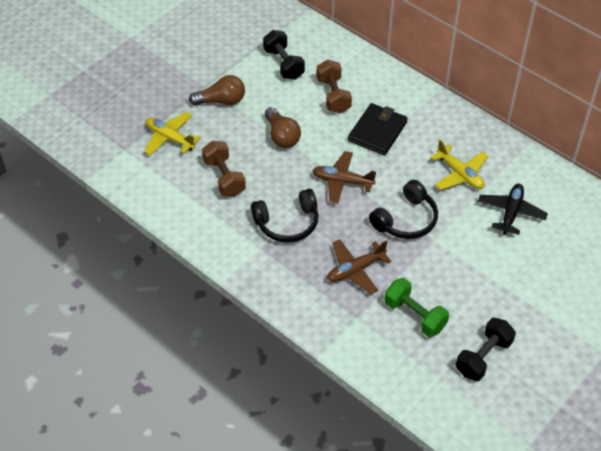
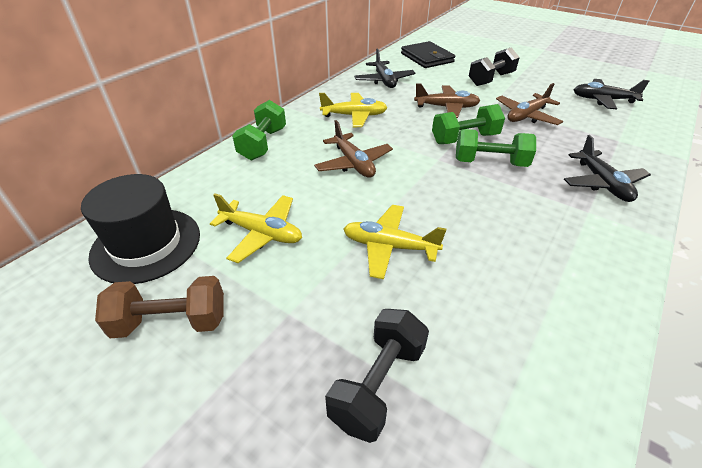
black hat: none = 0 -> [81,174,200,284] = 1
black headphones: [251,189,319,243] [369,180,438,239] = 2 -> none = 0
black plane: [478,184,548,235] = 1 -> [354,48,416,88] [564,135,651,202] [573,79,649,109] = 3
brown dumbbell: [202,141,246,197] [317,60,352,113] = 2 -> [95,276,224,338] = 1
brown light bulb: [189,75,245,106] [265,107,301,148] = 2 -> none = 0
brown plane: [312,151,376,204] [328,239,391,295] = 2 -> [314,120,393,178] [414,83,480,118] [496,83,563,125] = 3
green dumbbell: [384,278,449,337] = 1 -> [232,100,286,161] [432,104,505,144] [456,129,536,167] = 3
yellow plane: [144,112,201,156] [430,140,488,190] = 2 -> [210,194,302,263] [319,93,388,127] [343,205,446,279] = 3

